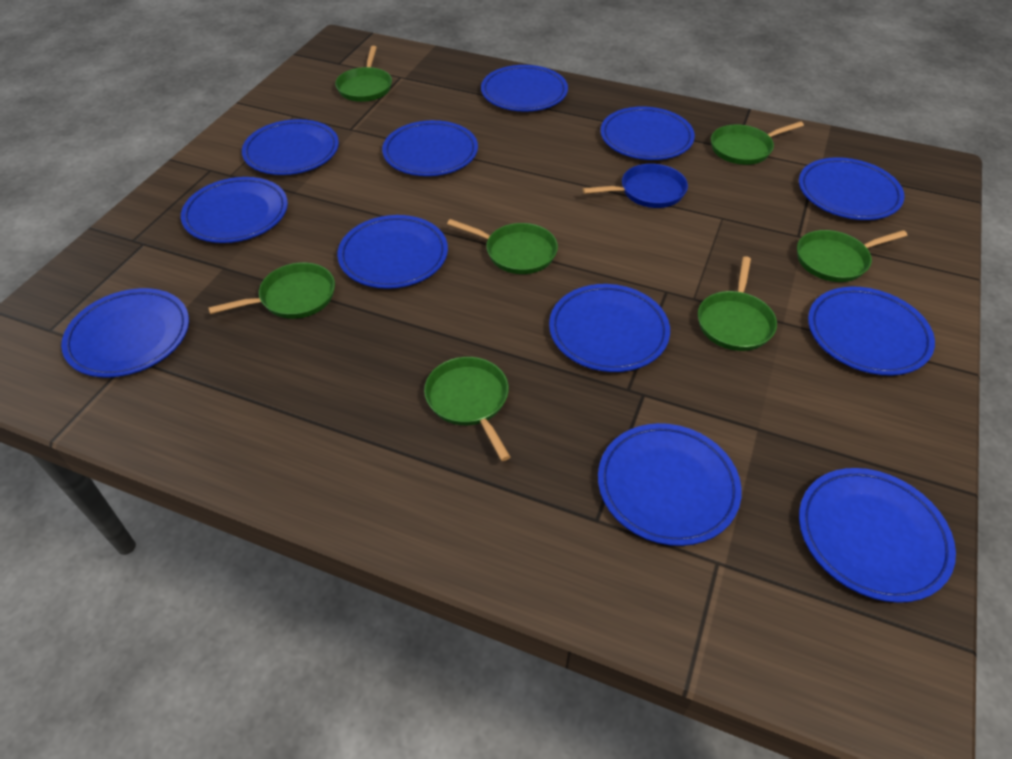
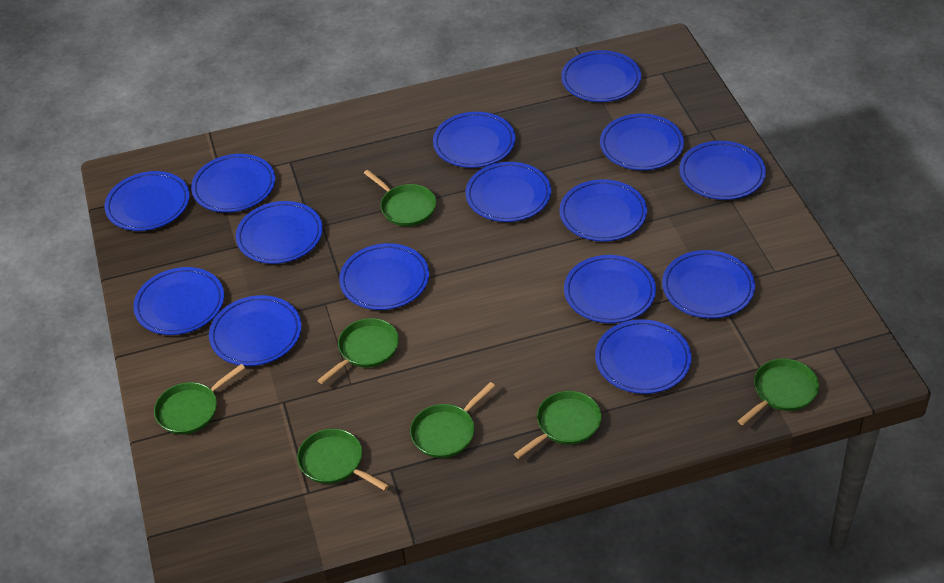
blue pan: [583,164,688,208] = 1 -> none = 0
blue plate: [61,288,189,378] [181,177,288,243] [242,119,339,175] [337,215,448,289] [382,120,478,176] [481,65,568,111] [549,284,670,372] [598,423,742,546] [600,106,695,160] [799,157,905,220] [799,468,956,603] [808,287,935,376] = 12 -> [105,171,190,231] [133,267,224,335] [191,154,275,213] [209,295,302,366] [236,201,323,264] [339,243,429,310] [433,112,516,168] [465,162,551,222] [560,179,647,241] [561,50,641,102] [564,255,656,323] [595,319,691,394] [600,114,684,170] [662,250,755,318] [680,141,766,200] = 15

